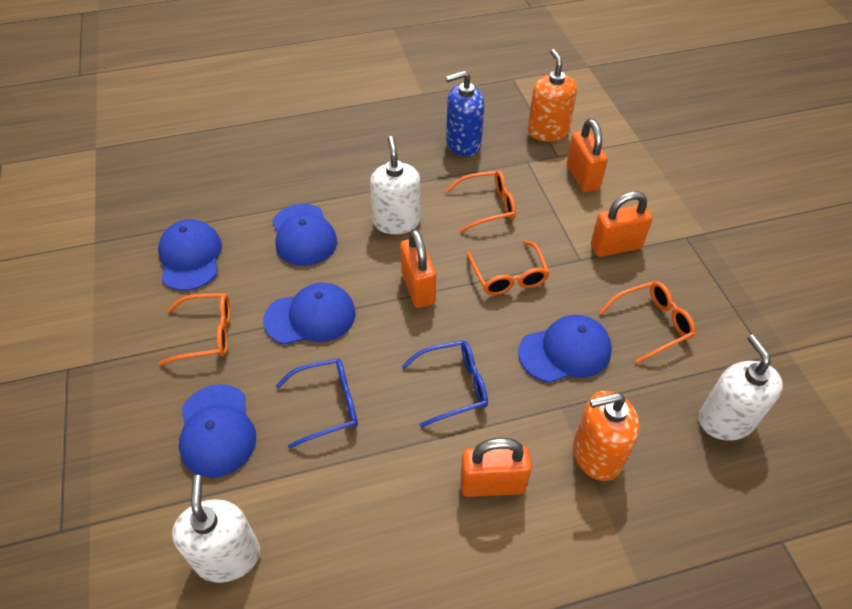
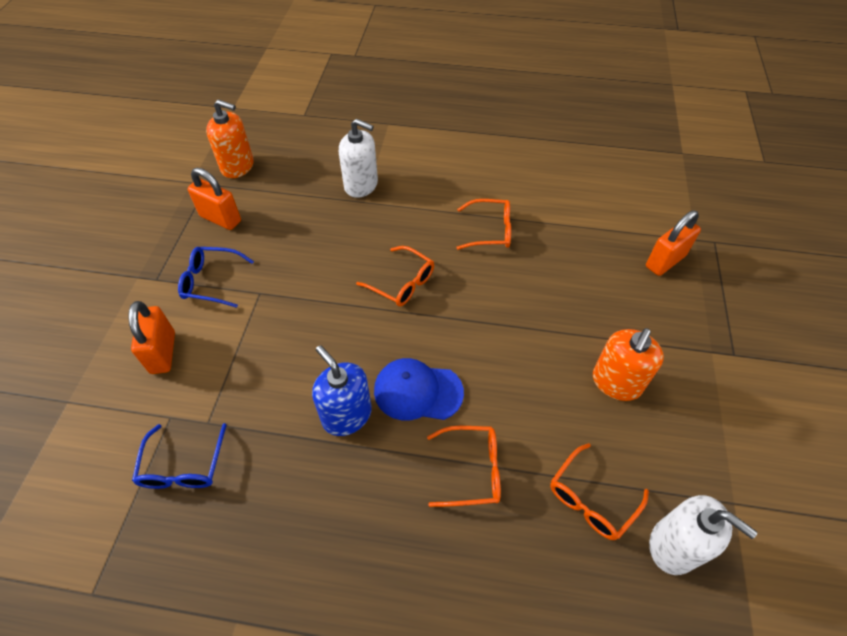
blue cap: [158,219,222,291] [179,384,256,478] [263,282,356,345] [272,204,337,266] [518,315,612,383] = 5 -> [374,358,464,420] = 1
orange padlock: [400,229,436,308] [460,438,532,497] [567,119,608,192] [591,191,652,257] = 4 -> [128,301,175,374] [188,168,241,230] [646,211,701,276] = 3
white soap dispenser: [172,475,260,583] [370,136,420,234] [699,335,783,441] = 3 -> [339,119,378,198] [649,495,757,575] = 2

